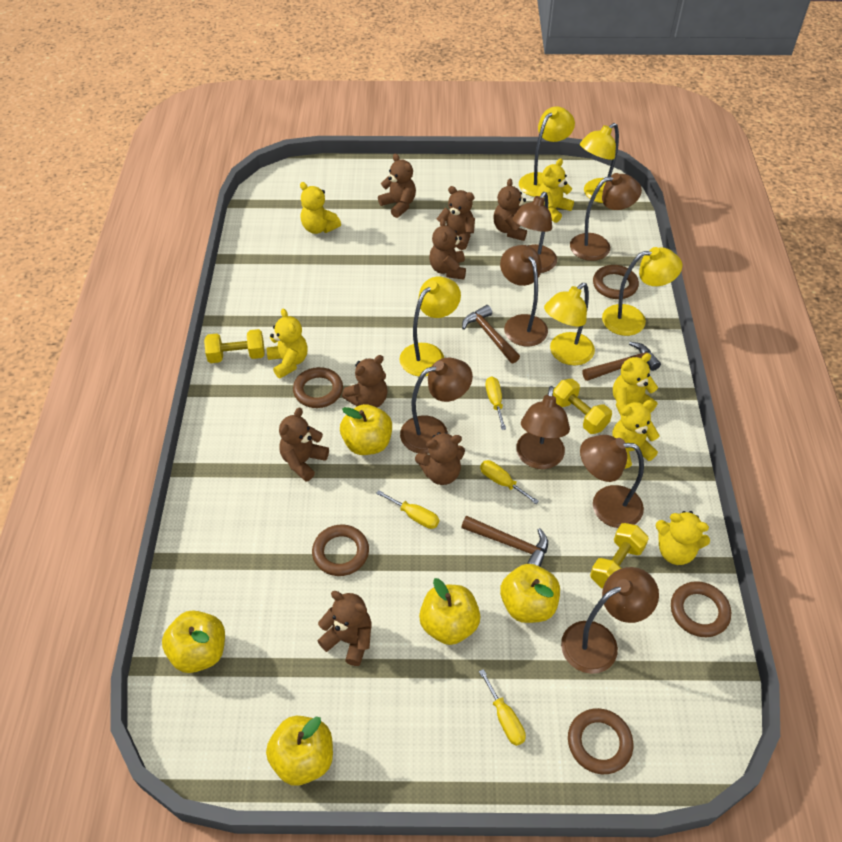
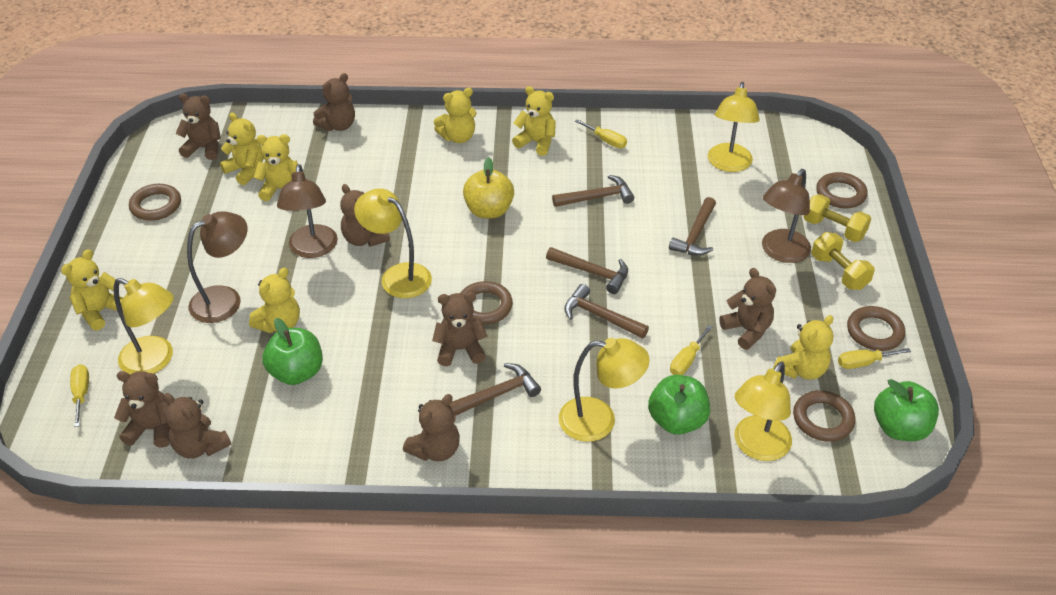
brown hammer: [461,516,548,567] [462,305,520,363] [582,342,661,381] = 3 -> [450,363,541,416] [546,247,628,294] [552,175,634,207] [564,284,649,339] [669,197,716,256] = 5
brown lamp: [400,358,473,454] [500,245,548,346] [513,192,557,273] [516,386,570,469] [561,567,659,674] [570,173,642,261] [580,435,644,528] = 7 -> [187,211,247,323] [277,164,338,258] [762,169,811,263] = 3
green apple: none = 0 -> [262,318,323,385] [648,375,710,435] [874,379,939,441] = 3
yellow apple: [162,610,225,673] [266,716,333,786] [340,404,392,455] [419,578,480,645] [500,564,560,623] = 5 -> [463,157,514,219] = 1
yellow dumbbell: [204,329,265,363] [553,379,612,434] [590,523,649,588] = 3 -> [804,194,871,242] [812,232,875,290] = 2
yellow teddy bear: [266,308,308,379] [300,182,341,234] [537,158,574,223] [612,400,660,469] [613,353,658,416] [655,511,710,565] = 6 -> [61,249,124,330] [220,112,264,185] [249,267,300,333] [254,134,298,201] [434,88,476,143] [512,86,556,156] [773,315,833,380] = 7

